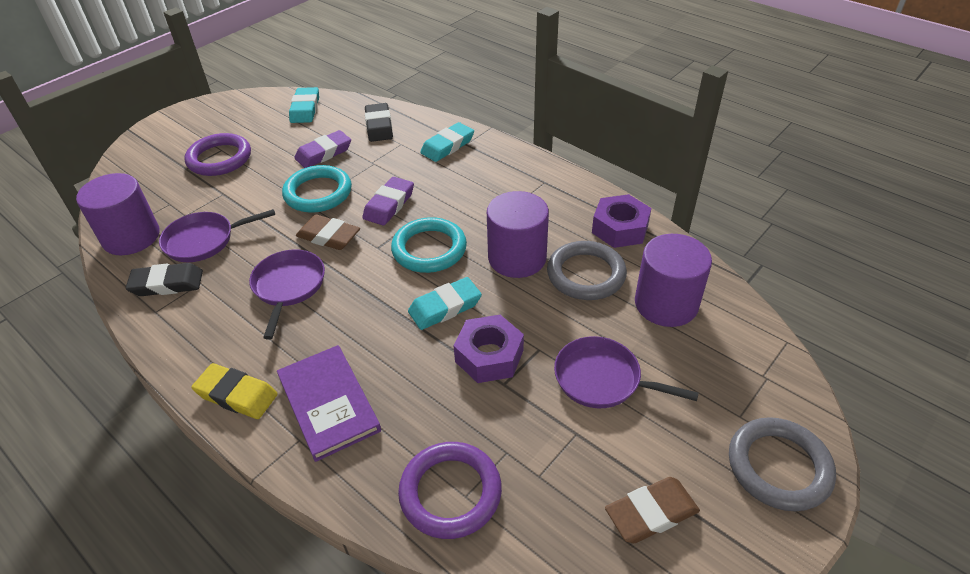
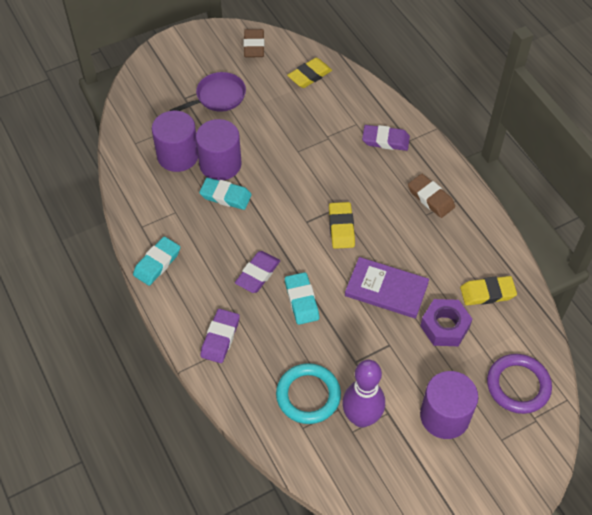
black eraser: [126,263,203,296] [365,103,393,142] = 2 -> none = 0
grey ring: [547,241,627,300] [729,417,836,511] = 2 -> none = 0
purple bowling pin: none = 0 -> [342,360,385,428] = 1
purple eraser: [294,130,351,168] [363,177,414,226] = 2 -> [200,309,240,363] [235,251,280,293] [362,125,410,151] = 3
purple nut: [454,315,524,383] [592,194,651,248] = 2 -> [420,299,472,346] = 1
purple pan: [159,209,275,262] [249,249,325,339] [554,336,699,408] = 3 -> [170,72,246,112] = 1
purple ring: [184,133,251,176] [398,442,502,539] = 2 -> [487,354,552,414] = 1
turquoise ring: [282,165,352,213] [391,217,467,273] = 2 -> [276,363,341,424] = 1
yellow eraser: [191,363,278,419] = 1 -> [287,58,332,88] [329,202,355,249] [460,276,517,305] = 3

